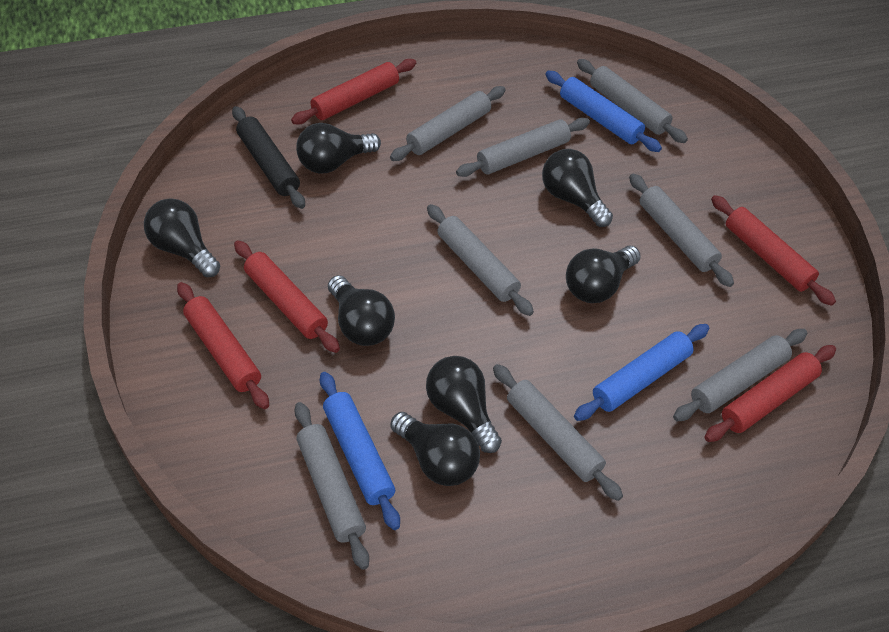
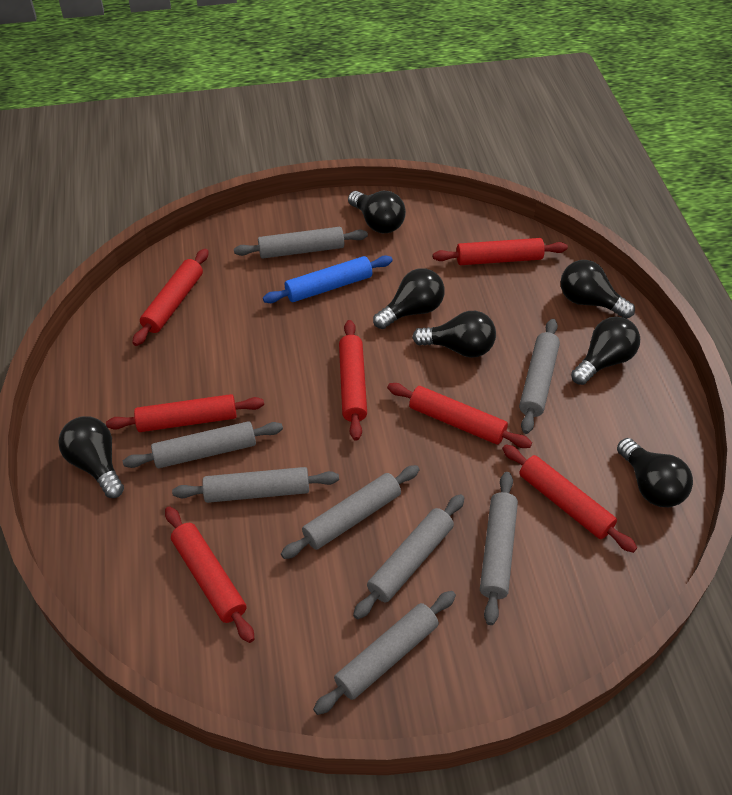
black rolling pin: [232,106,305,209] = 1 -> none = 0
blue rolling pin: [320,372,400,530] [545,71,662,152] [574,324,709,421] = 3 -> [263,256,393,303] = 1
red rolling pin: [177,282,269,409] [234,240,340,353] [291,59,416,124] [704,345,836,442] [711,195,836,306] = 5 -> [106,394,264,432] [132,249,208,346] [165,506,254,643] [339,320,367,441] [387,383,532,448] [433,238,568,265] [502,444,637,553] = 7

